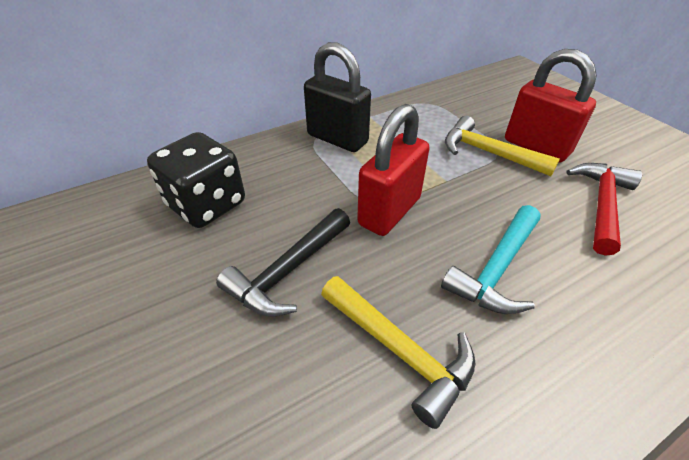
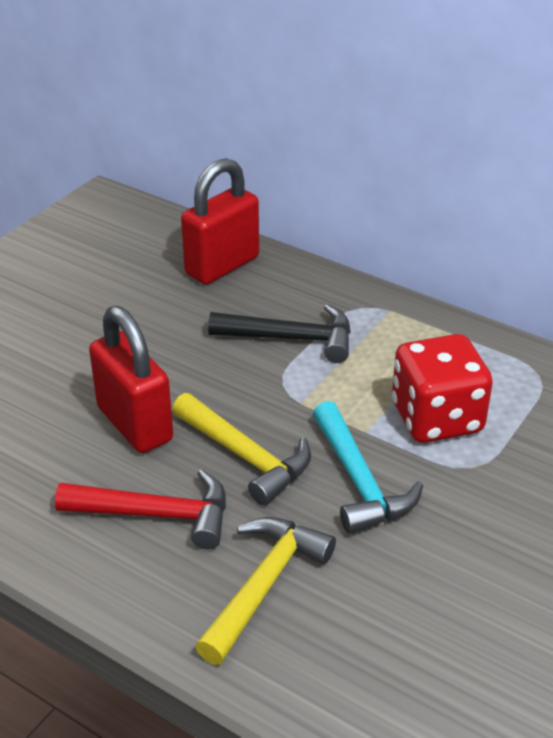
black dice: [147,132,245,228] = 1 -> none = 0
black padlock: [304,42,371,152] = 1 -> none = 0
red dice: none = 0 -> [392,334,493,443] = 1

